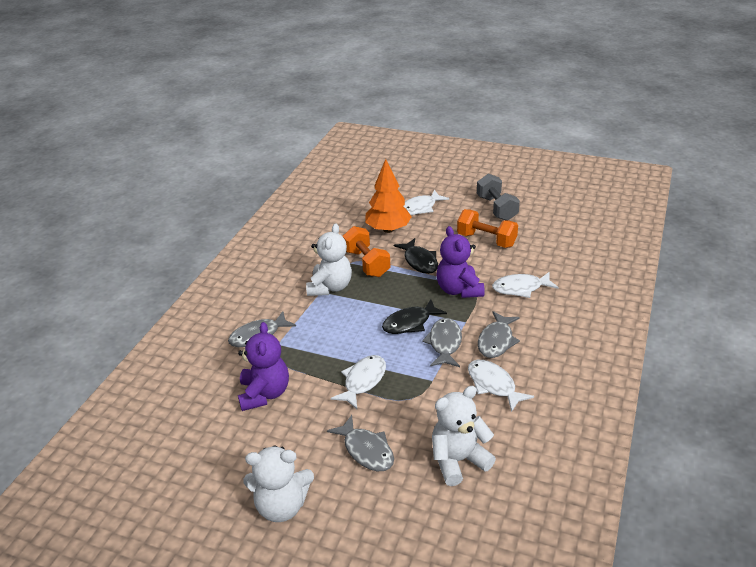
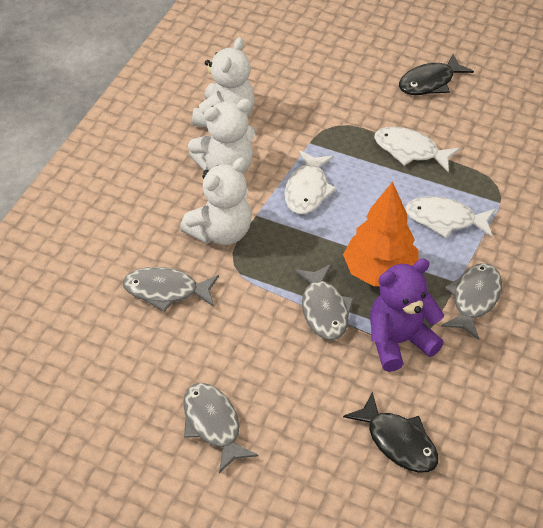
grey dumbbell: [477,174,520,221] = 1 -> none = 0
orange dumbbell: [342,226,390,277] [457,209,518,248] = 2 -> none = 0
purple teddy bear: [238,322,289,411] [437,226,485,298] = 2 -> [370,258,444,372] = 1
white fish: [330,355,386,409] [404,190,449,215] [468,360,534,412] [492,272,559,298] = 4 -> [284,150,337,214] [374,127,460,172] [405,196,495,238] = 3

